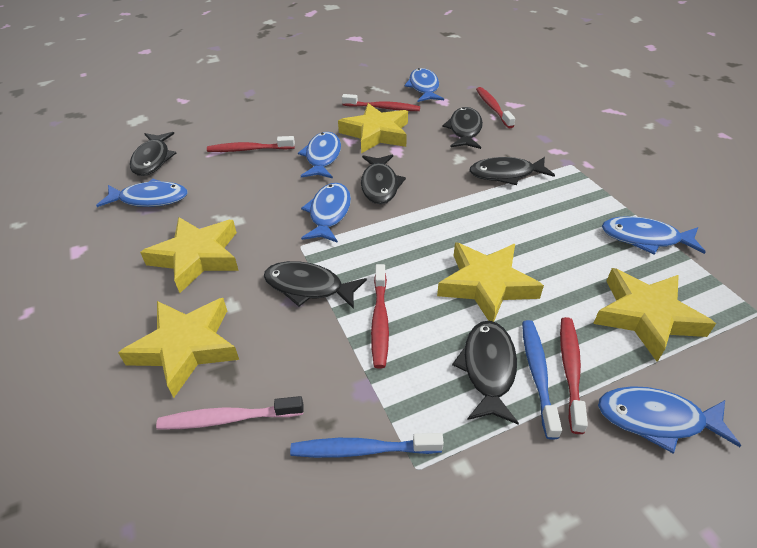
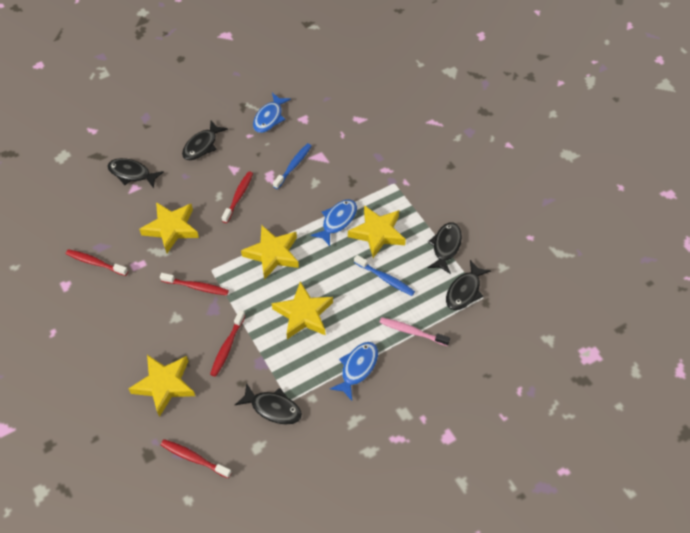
black fish: [130,132,176,176] [264,261,367,309] [361,155,406,204] [442,107,483,149] [452,321,519,424] [469,157,555,185] = 6 -> [107,158,164,188] [182,121,228,160] [235,383,302,425] [428,222,462,274] [446,260,491,310] = 5
blue fish: [96,179,188,207] [298,132,341,179] [301,183,351,243] [404,68,444,102] [598,386,741,453] [602,216,705,255] = 6 -> [253,93,291,133] [311,199,357,246] [330,342,378,400] = 3

